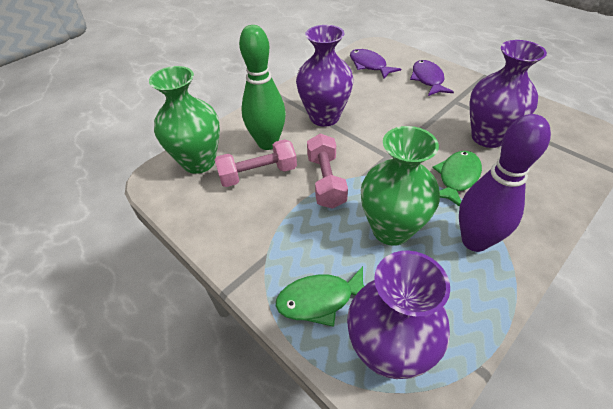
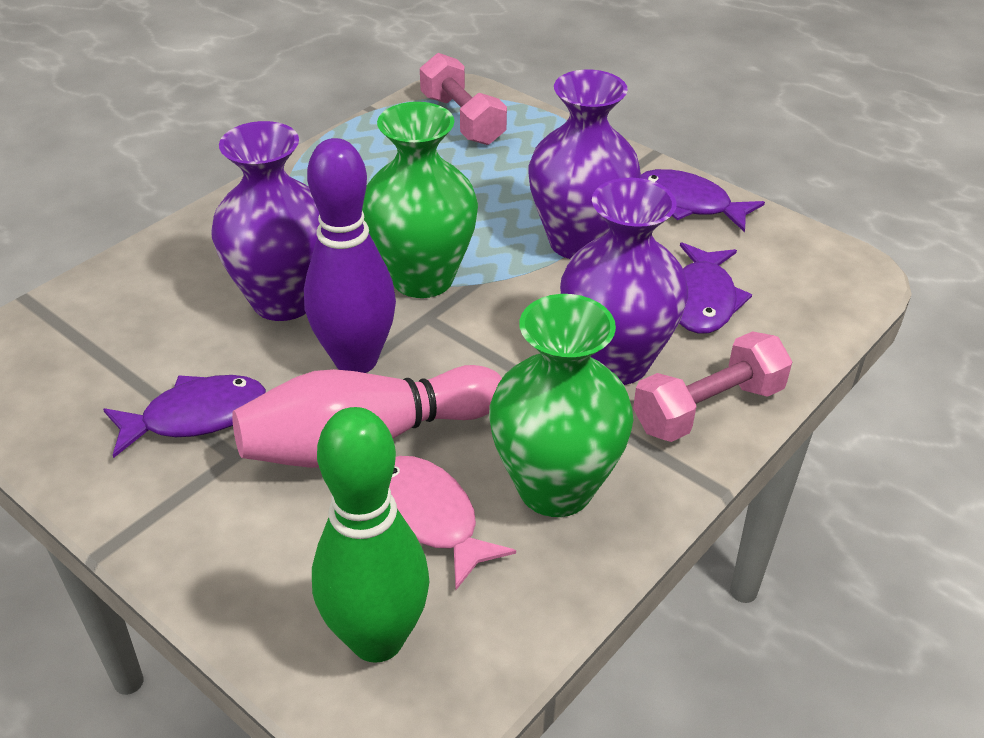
green fish: [276,266,364,327] [432,151,482,207] = 2 -> none = 0
pink bowling pin: none = 0 -> [232,365,502,468] = 1
pink fish: none = 0 -> [389,456,516,590] = 1
purple fish: [350,49,401,79] [410,60,454,96] = 2 -> [103,375,266,458] [640,169,765,232] [679,242,752,334] = 3

